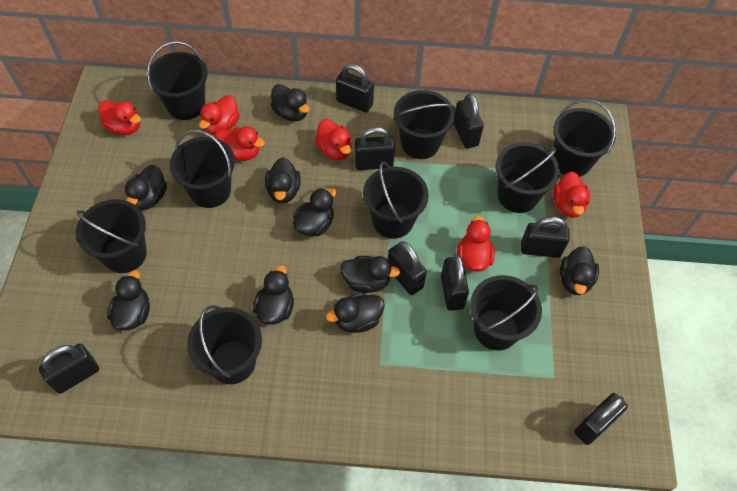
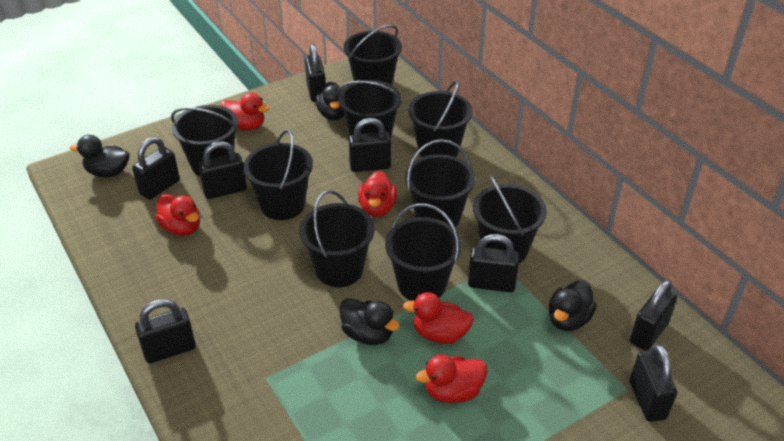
black duck: [107,270,150,331] [125,165,167,210] [253,265,294,325] [265,157,301,203] [271,84,310,122] [293,188,336,236] [326,293,385,333] [340,256,400,293] [560,246,599,295] = 9 -> [70,135,130,177] [316,81,345,120] [340,298,400,345] [549,280,597,331] = 4
red duck: [98,101,141,135] [199,95,240,135] [215,126,265,161] [315,119,352,160] [457,215,495,272] [553,171,590,218] = 6 -> [155,194,200,236] [221,93,269,130] [358,171,397,217] [403,292,474,344] [416,355,488,403] = 5

